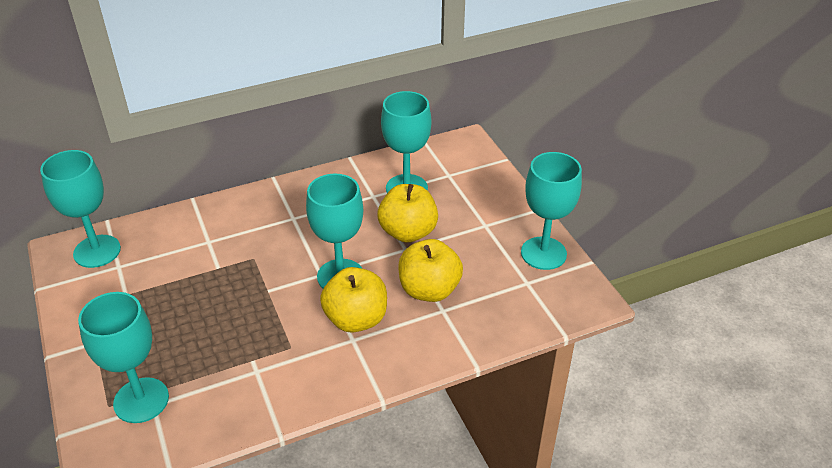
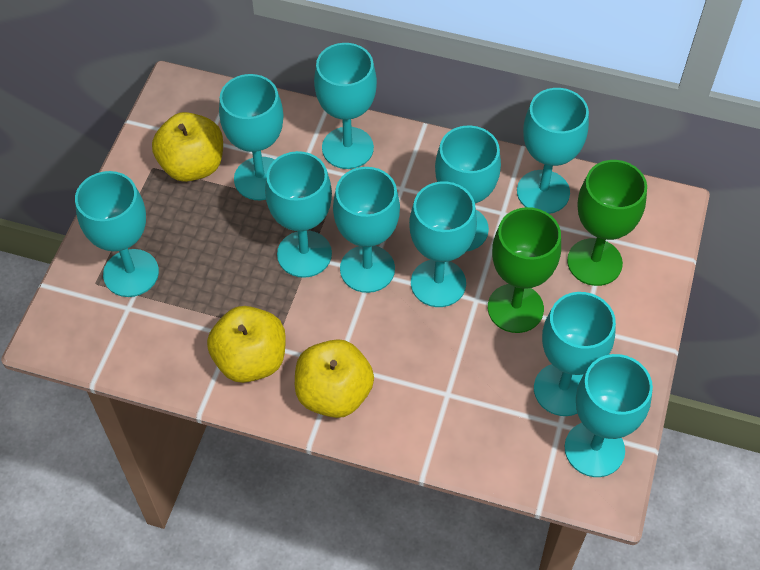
green goblet: none = 0 -> [488,207,561,333] [567,160,647,286] = 2
turquoise goblet: [40,150,121,268] [78,292,169,423] [306,174,363,288] [381,91,431,193] [521,152,582,270] = 5 -> [75,171,159,297] [219,74,283,200] [265,151,332,278] [314,43,377,169] [333,167,400,293] [409,181,477,307] [435,126,501,252] [517,88,589,214] [534,292,616,416] [565,354,653,477] = 10

